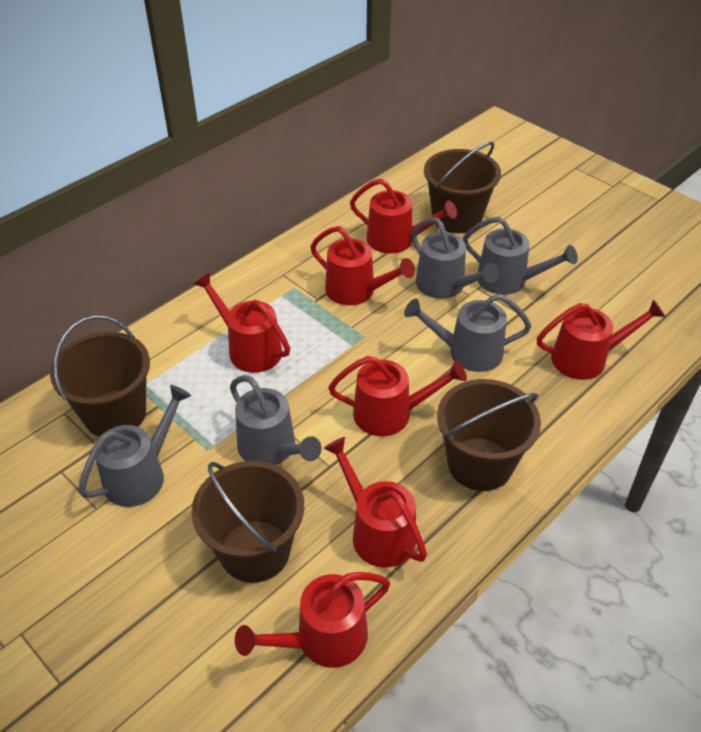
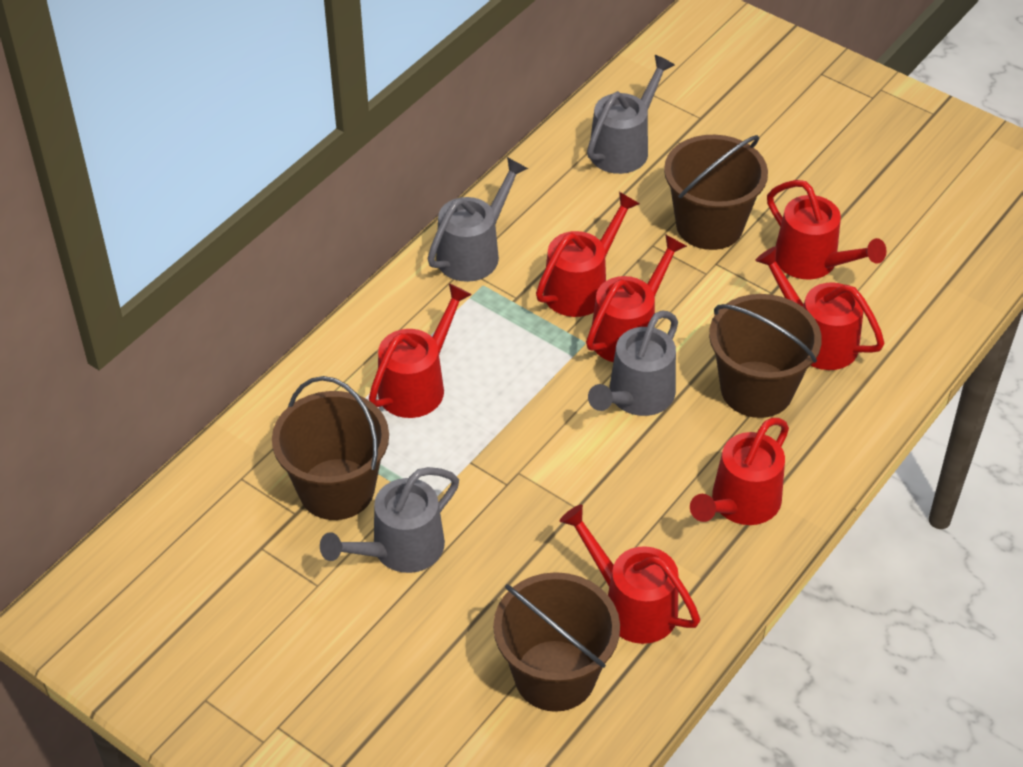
grey watering can: [78,385,191,507] [230,375,322,465] [404,294,532,372] [411,218,499,299] [463,216,578,295] = 5 -> [320,467,459,573] [427,157,528,282] [587,55,675,174] [588,310,678,416] = 4

